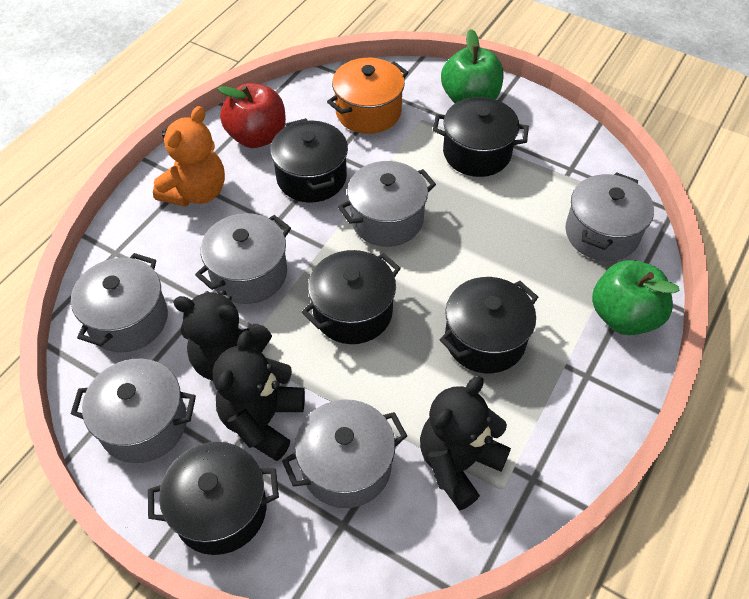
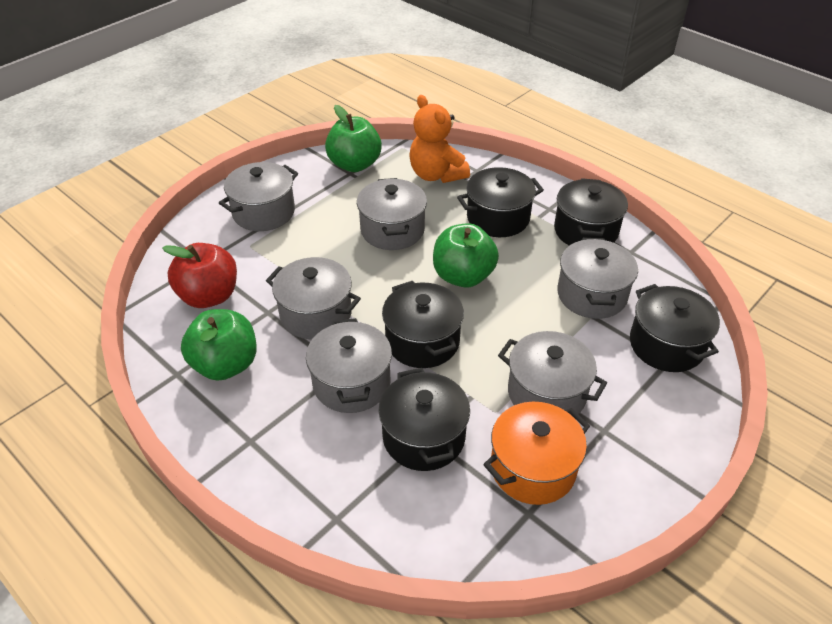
black teddy bear: [173,290,272,381] [213,330,305,461] [420,376,511,511] = 3 -> none = 0
green apple: [441,29,504,103] [592,260,680,335] = 2 -> [181,309,257,381] [325,105,382,172] [433,223,499,287] = 3

